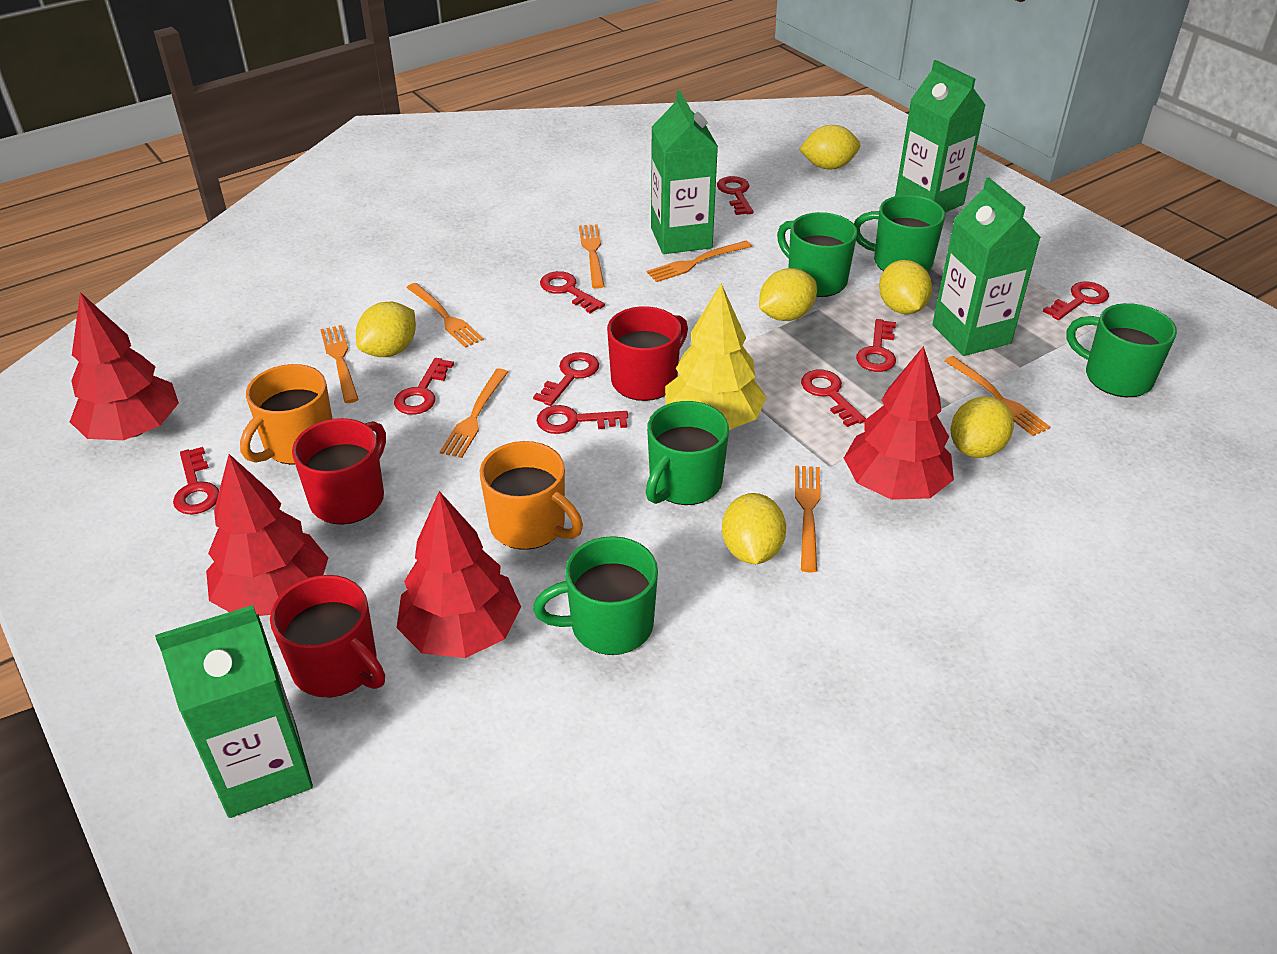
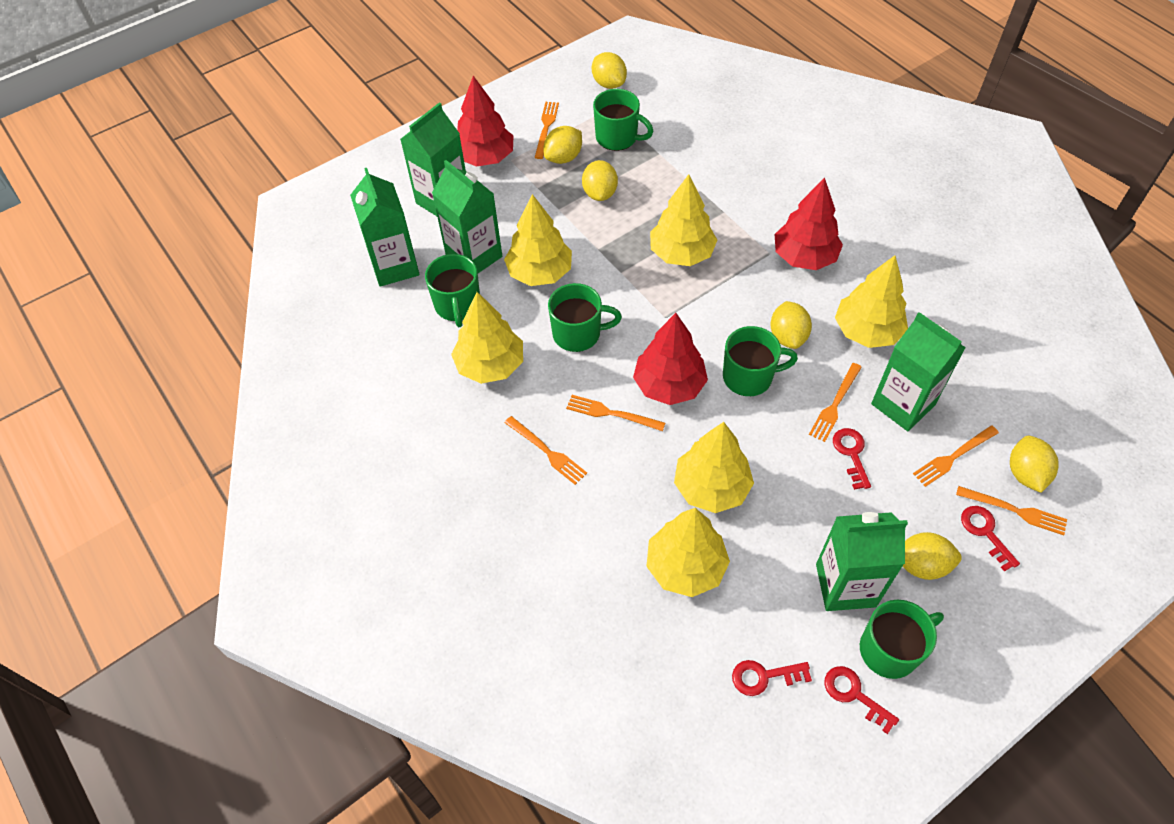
green carton: [155,605,313,818] [651,90,718,254] [895,60,986,213] [932,177,1041,356] = 4 -> [350,168,419,287] [400,102,466,216] [432,160,502,273] [816,512,908,611] [871,312,966,431] = 5
orange fork: [320,325,359,403] [406,283,484,348] [440,369,508,458] [579,224,604,289] [646,241,752,282] [795,466,821,573] [944,356,1050,436] = 7 -> [504,416,587,485] [535,102,559,159] [566,395,665,431] [809,363,862,442] [913,425,999,487] [956,486,1067,535] = 6
orange mug: [240,364,332,465] [480,441,583,550] = 2 -> none = 0
red key: [173,447,219,515] [394,358,454,415] [533,352,599,406] [537,405,628,434] [540,271,605,313] [717,176,753,215] [801,370,866,427] [856,319,896,372] [1043,281,1109,320] = 9 -> [732,660,812,696] [825,666,899,734] [833,428,871,490] [961,506,1020,572] = 4
red mug: [270,575,385,697] [292,418,386,525] [607,306,688,401] = 3 -> none = 0
red tree: [70,292,179,440] [206,454,328,616] [397,491,521,658] [844,346,954,500] = 4 -> [457,76,514,167] [633,313,708,405] [775,177,843,270] = 3
yellow tree: [665,284,767,430] = 1 -> [451,292,523,384] [504,194,572,286] [646,508,730,597] [650,174,717,266] [674,422,754,513] [835,255,908,348] = 6

